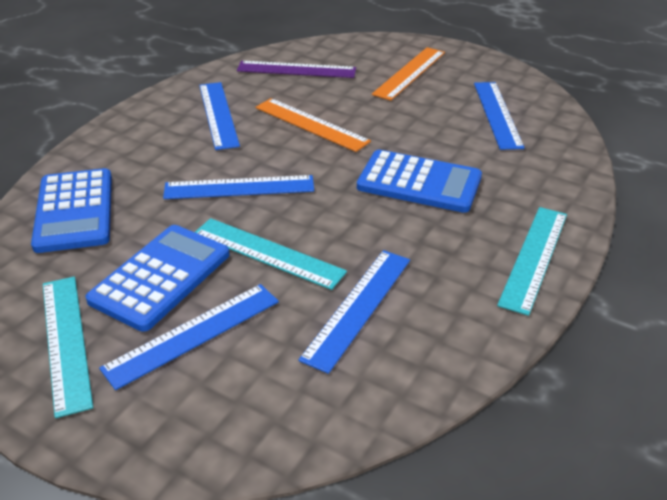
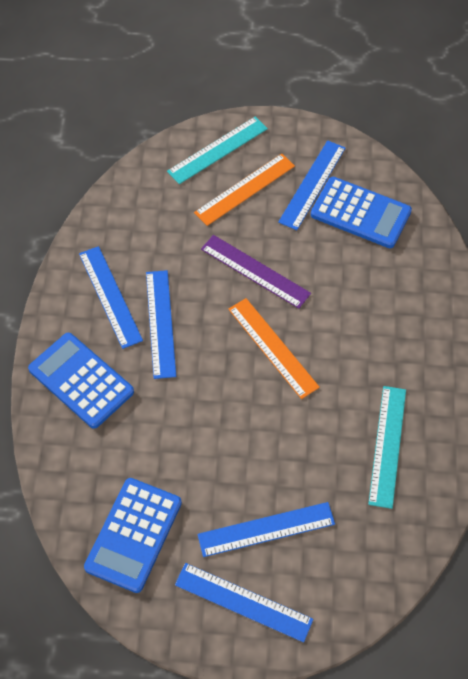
turquoise ruler: [43,277,93,418] [195,218,347,290] [497,207,567,316] = 3 -> [167,116,268,184] [368,386,406,509] = 2

